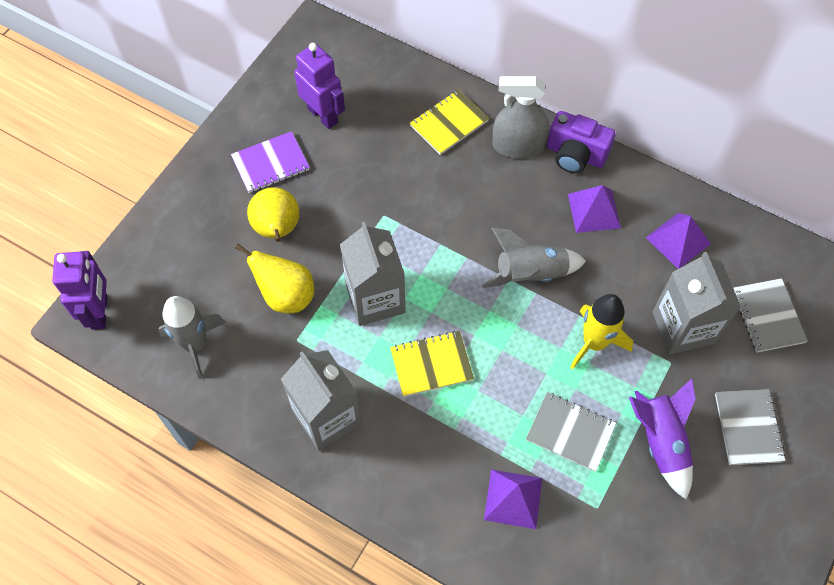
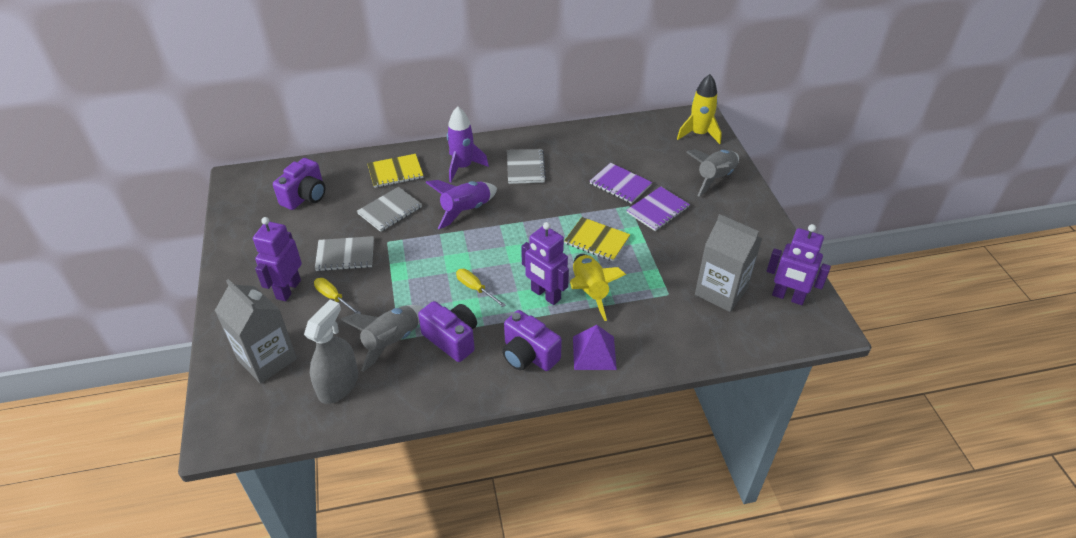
grey carton: [281,350,362,451] [340,222,405,326] [652,252,741,355] = 3 -> [215,279,297,384] [695,214,762,312] = 2
purple camera: [547,111,616,174] = 1 -> [273,158,325,210] [418,301,477,362] [502,310,562,371] = 3
purple notebook: [231,131,310,193] = 1 -> [590,163,652,204] [627,186,690,231] = 2
purple pyramid: [484,469,542,529] [568,185,621,233] [646,213,711,269] = 3 -> [573,325,617,370] = 1
purple robot: [52,251,107,330] [294,43,345,129] = 2 -> [253,217,302,301] [521,222,569,305] [767,224,831,305] = 3
purple rocket: [629,379,695,499] = 1 -> [425,180,497,229] [447,106,489,182] = 2
yellow pear: [235,244,314,313] [247,188,299,242] = 2 -> none = 0
yellow rocket: [570,294,633,369] = 1 -> [570,254,626,321] [677,74,722,144] = 2
yellow screwdriver: none = 0 -> [314,278,361,314] [456,269,506,307] = 2

